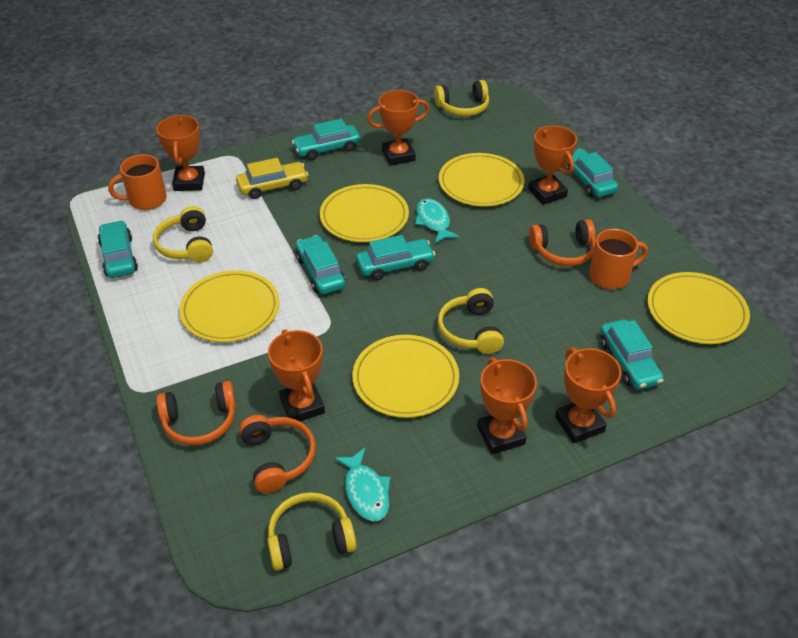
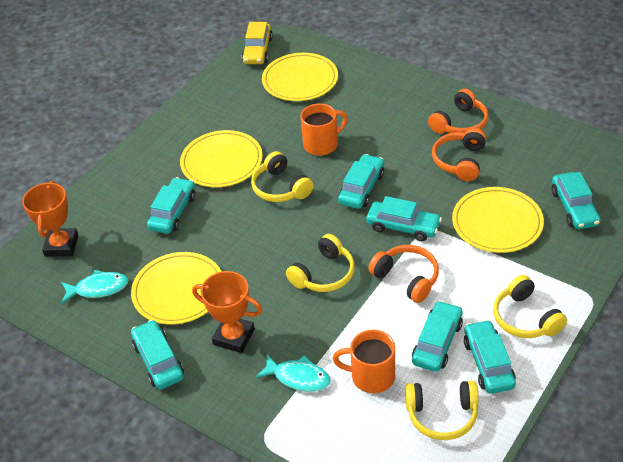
orange trophy: [156,115,205,191] [268,329,325,422] [367,90,430,166] [477,357,537,454] [528,125,577,205] [555,347,621,443] = 6 -> [22,181,78,257] [192,271,262,353] = 2
turquoise car: [98,220,138,278] [292,119,361,160] [296,235,345,294] [356,235,435,280] [564,149,618,197] [600,319,664,390] = 6 -> [131,320,184,389] [147,177,195,234] [338,154,384,209] [366,196,442,241] [412,300,463,372] [464,320,516,394] [551,172,600,229] = 7
yellow plate: [179,270,280,342] [320,184,409,242] [352,335,459,418] [439,153,524,207] [648,272,750,344] = 5 -> [131,252,222,324] [180,130,263,187] [262,53,338,101] [452,187,544,253] = 4

